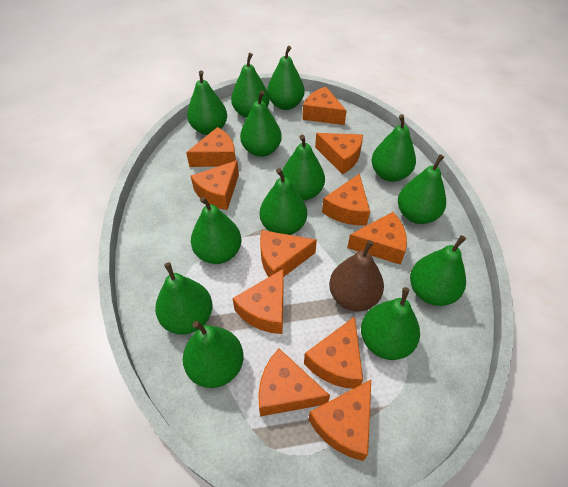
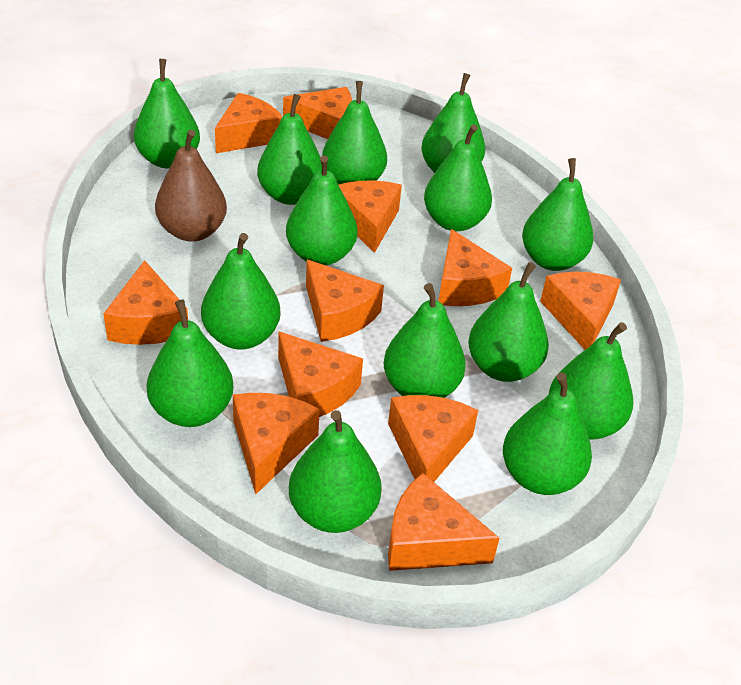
green pear: [155,262,212,334] [183,321,244,388] [187,70,227,135] [191,197,241,264] [231,53,269,118] [240,90,282,157] [260,168,307,235] [267,46,305,110] [280,135,325,201] [361,287,420,360] [371,114,416,182] [398,154,446,224] [410,235,466,306] = 13 -> [134,59,200,169] [146,300,233,427] [201,233,281,349] [257,94,322,205] [286,155,358,265] [289,410,382,533] [322,81,387,185] [384,283,466,398] [421,73,485,173] [424,124,492,231] [468,262,549,382] [503,373,592,495] [522,158,593,271] [549,322,633,440] = 14

